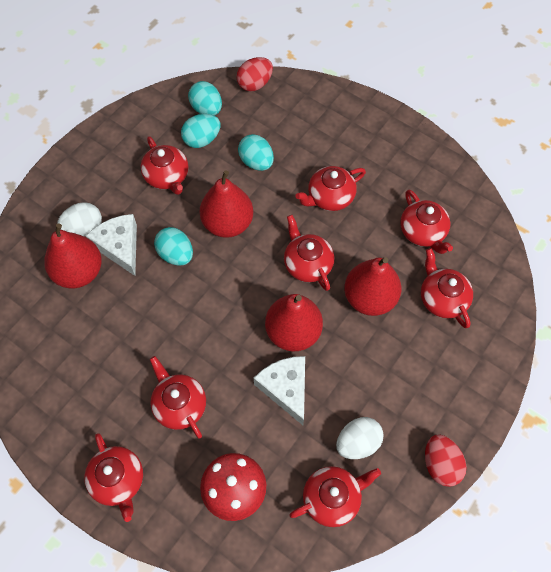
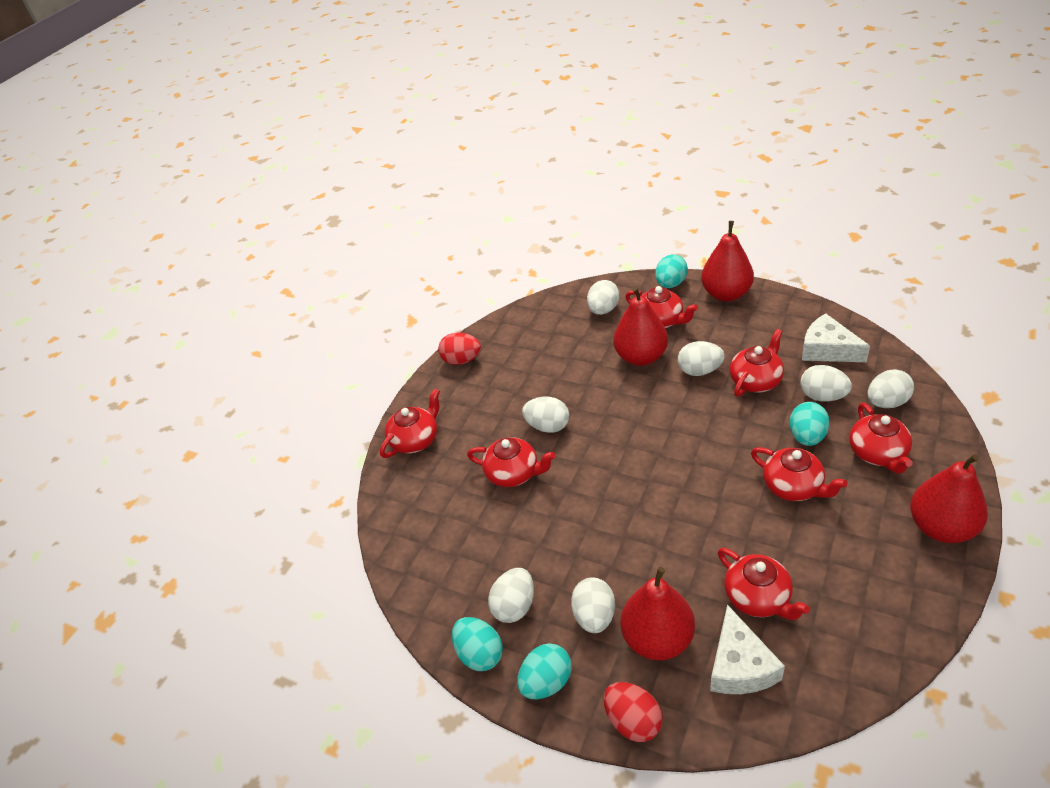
red mushroom: [200,453,266,521] = 1 -> none = 0
red teapot: [84,433,143,522] [141,136,188,195] [150,356,206,439] [284,215,334,291] [289,466,381,527] [295,166,366,211] [400,190,453,254] [421,248,473,328] = 8 -> [380,388,440,458] [467,437,555,487] [625,286,698,328] [718,548,810,620] [730,329,784,396] [751,447,847,501] [849,403,913,474] = 7
white egg: [57,202,102,236] [336,417,384,459] = 2 -> [488,568,534,623] [522,397,569,433] [571,577,615,633] [587,280,619,315] [678,341,725,376] [800,365,852,402] [868,369,914,408] = 7

